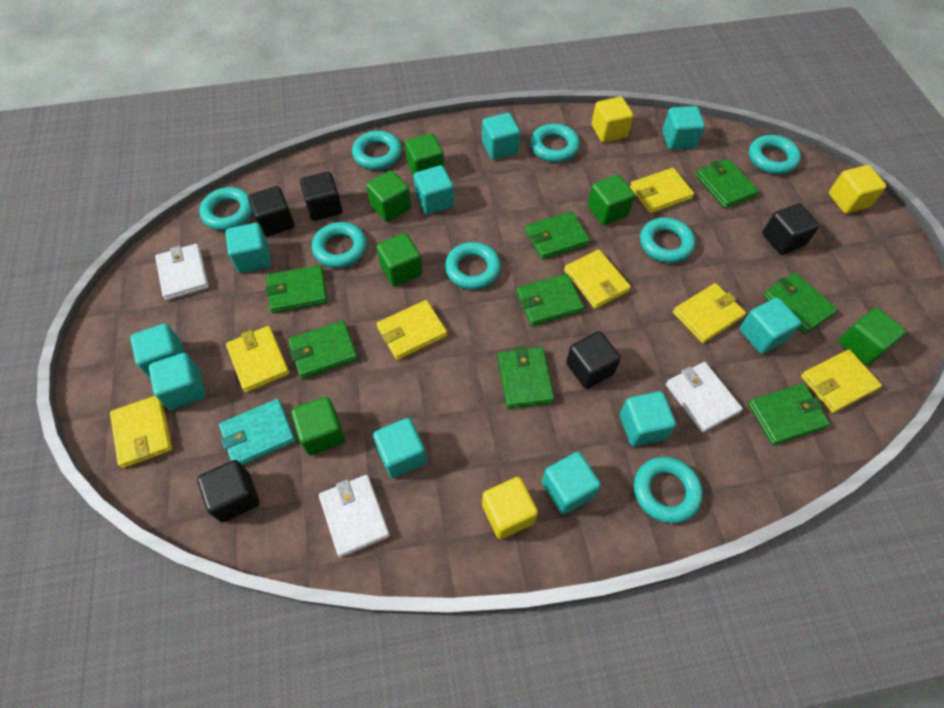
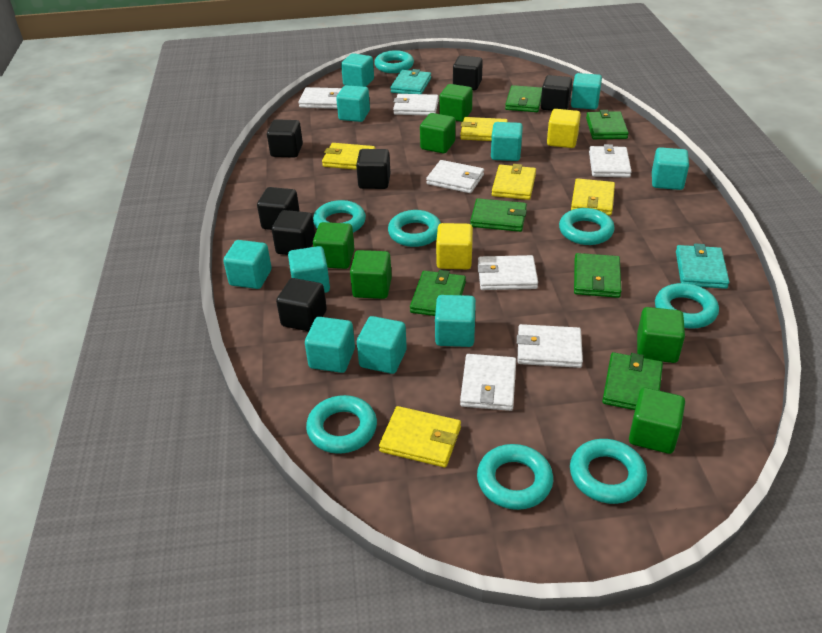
black cube: [197,460,259,522] [248,186,294,237] [300,172,342,221] [566,331,621,389] [762,203,820,255] = 5 -> [257,187,300,230] [267,119,303,158] [272,210,315,255] [276,278,327,331] [356,149,390,189] [453,56,483,90] [541,75,572,111] = 7
green wallet: [266,265,328,313] [288,320,358,379] [498,347,554,408] [516,274,584,326] [525,211,590,260] [696,159,759,208] [748,383,830,445] [763,272,838,334] = 8 -> [410,270,466,316] [470,198,527,232] [505,85,542,112] [574,253,622,298] [586,110,629,139] [602,352,663,410] = 6
turquoise wallet: [219,399,296,465] = 1 -> [391,69,431,94] [676,244,729,289] = 2
white wallet: [155,244,209,300] [319,475,390,557] [666,362,743,433] = 3 -> [299,87,342,109] [393,94,439,116] [426,160,484,193] [460,354,516,411] [478,255,538,290] [517,324,583,368] [589,144,632,178] = 7
yellow cube: [482,477,538,539] [592,97,633,143] [829,165,886,214] = 3 -> [436,223,473,269] [547,109,581,148] = 2
yellow wallet: [110,396,172,468] [226,326,290,393] [376,300,447,360] [564,250,631,309] [630,168,694,214] [673,283,746,343] [801,350,882,413] = 7 -> [322,143,375,170] [379,406,461,467] [460,117,508,141] [492,164,536,200] [571,178,615,216] = 5

